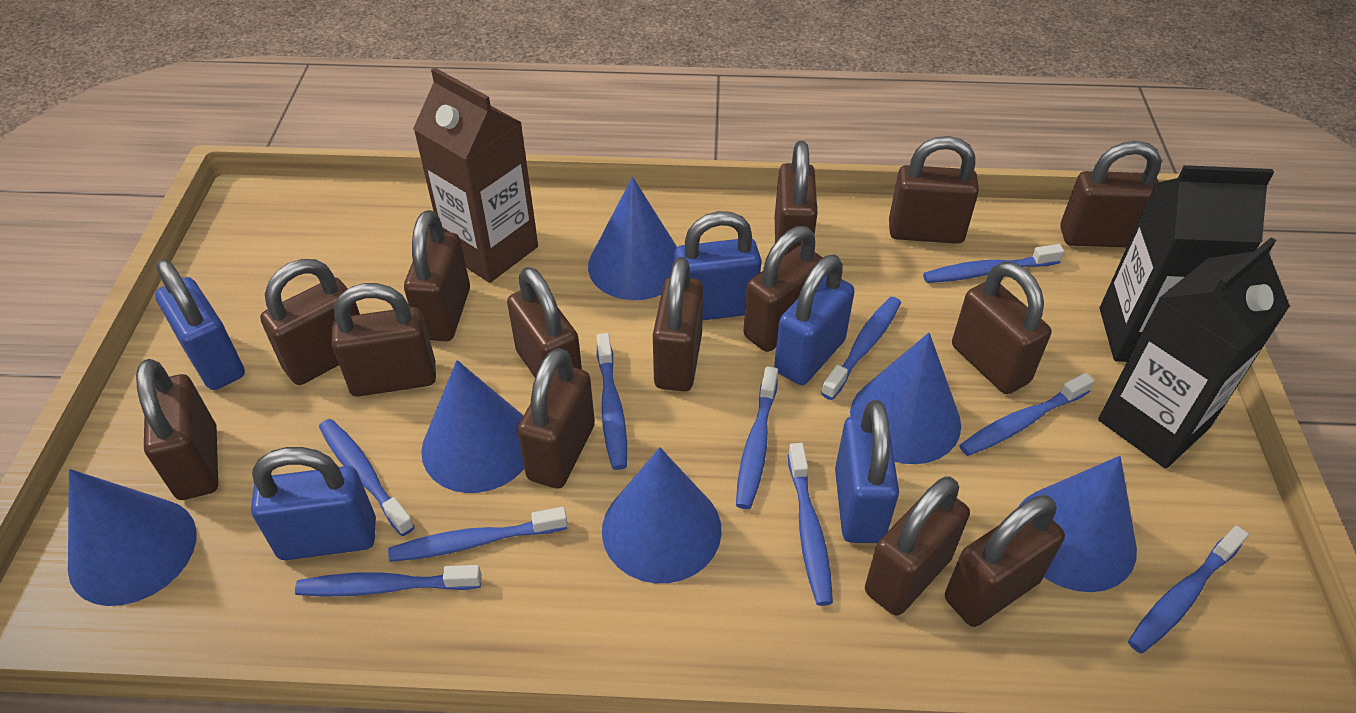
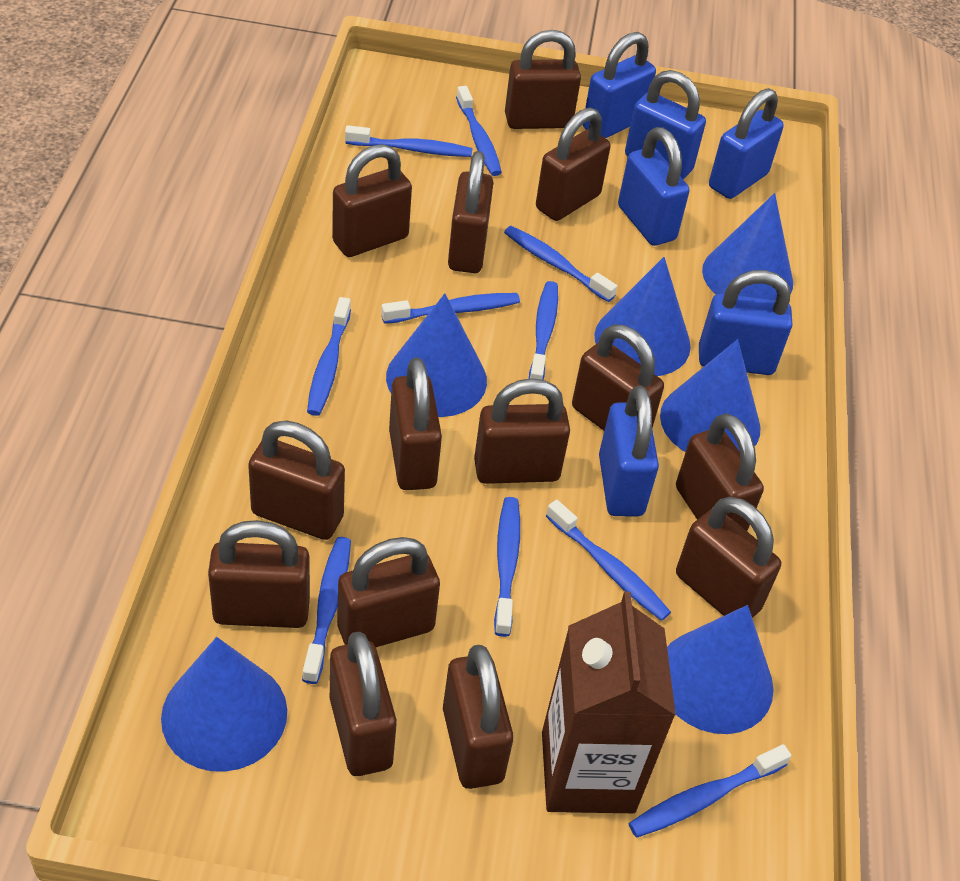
black carton: [1098,238,1290,468] [1100,165,1274,362] = 2 -> none = 0
blue padlock: [155,259,245,390] [251,447,376,560] [674,211,761,321] [774,255,855,385] [835,400,899,543] = 5 -> [583,32,656,138] [599,385,659,516] [618,127,690,246] [625,70,706,179] [699,270,793,375] [709,88,784,199] = 6

